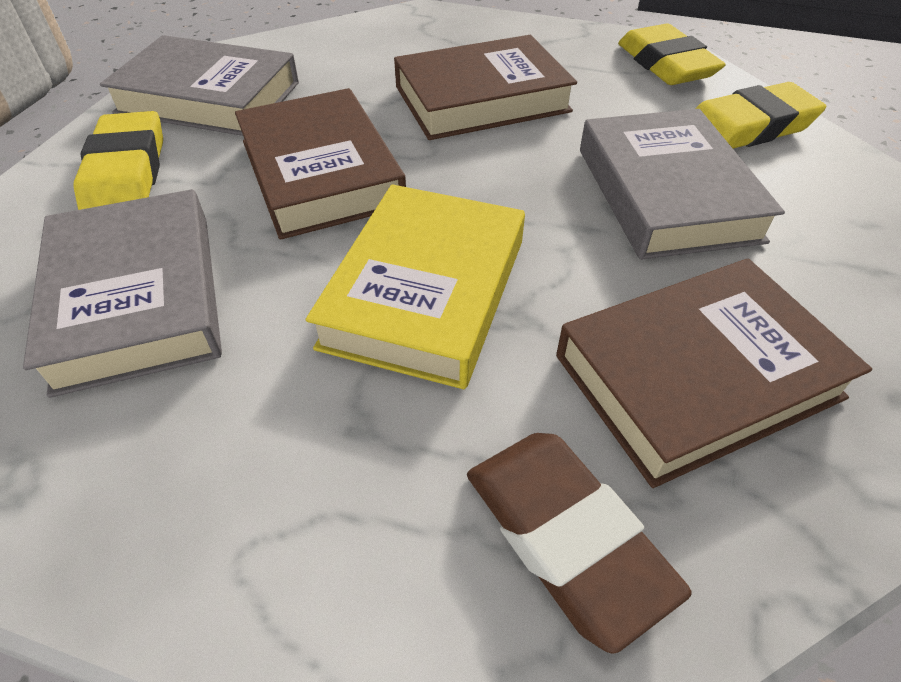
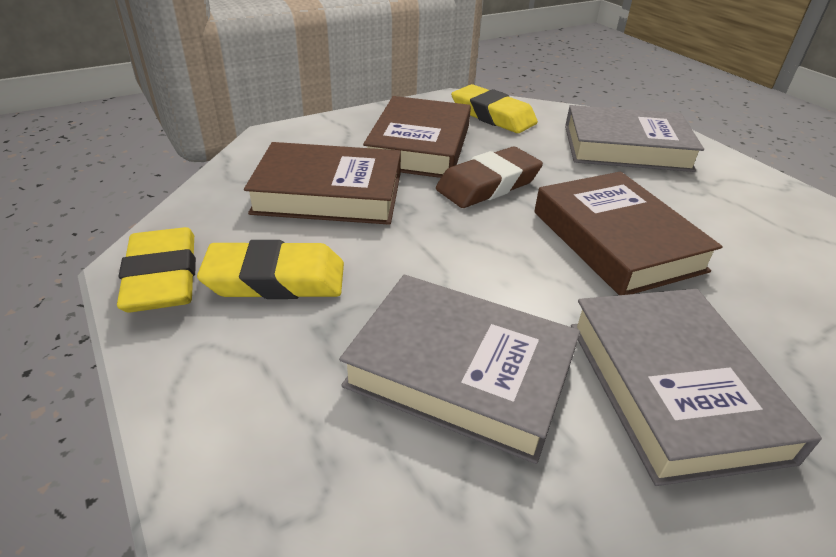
yellow book: [306,184,525,389] = 1 -> none = 0

